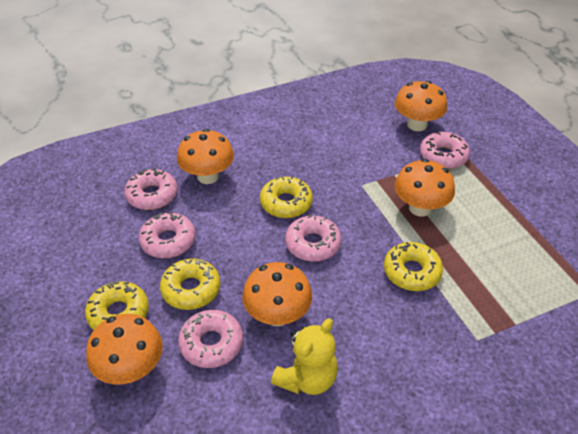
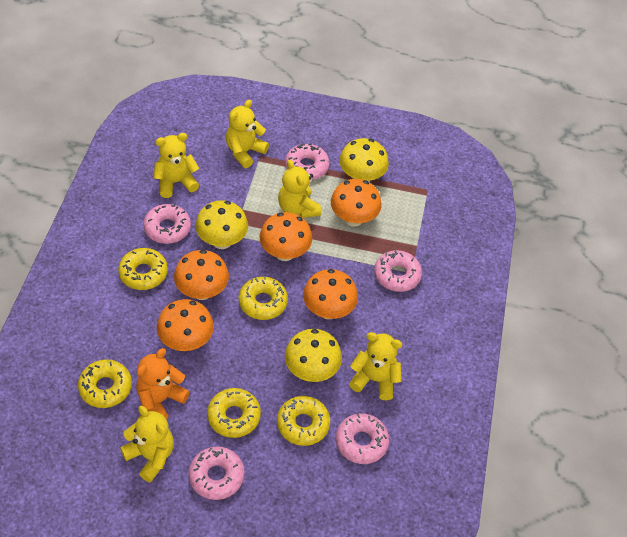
orange teddy bear: none = 0 -> [136,348,190,420] = 1
yellow donut: [85,281,149,330] [160,258,221,310] [260,176,313,218] [384,242,443,291] = 4 -> [78,359,132,408] [118,248,168,290] [207,388,261,438] [238,276,288,320] [277,396,330,446] = 5
yellow mushroom: none = 0 -> [195,200,248,249] [285,329,342,382] [339,138,389,182] = 3
yellow teddy bear: [271,318,338,395] = 1 -> [120,406,174,483] [154,133,199,198] [226,100,269,168] [278,160,321,218] [349,332,402,400] = 5

